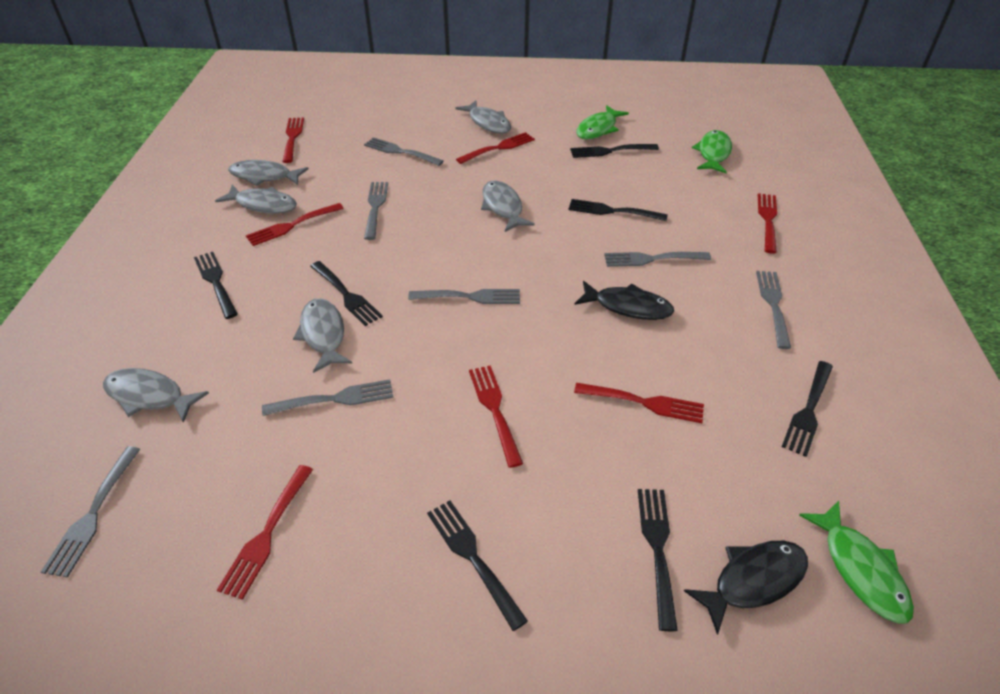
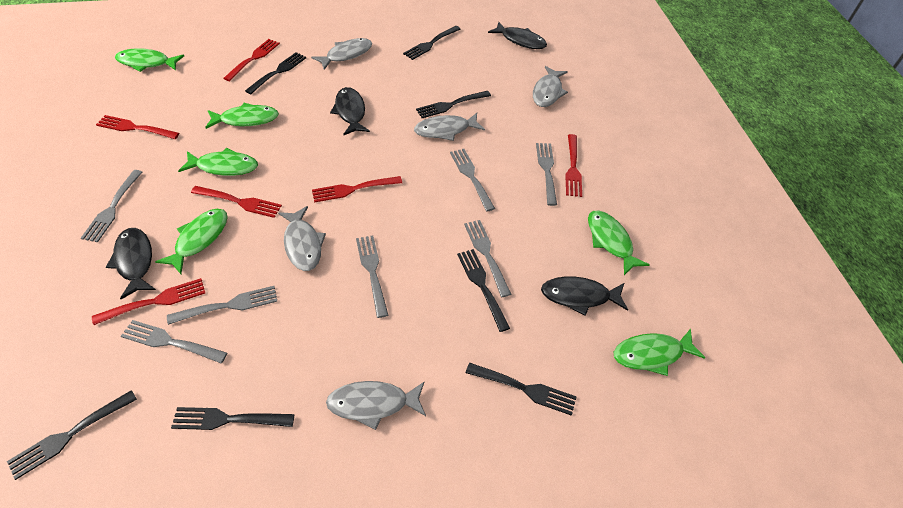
black fish: [575,281,674,320] [684,541,808,635] = 2 -> [106,228,156,299] [330,87,370,136] [488,22,547,49] [541,276,628,316] = 4
green fish: [576,105,629,140] [692,130,732,173] [799,501,914,624] = 3 -> [115,48,184,72] [155,209,228,274] [178,148,258,176] [205,103,279,129] [588,210,650,275] [614,329,705,376] = 6
grey fish: [103,368,209,423] [215,185,297,213] [228,160,309,186] [293,298,352,373] [455,101,511,134] [481,181,535,232] = 6 -> [278,206,326,271] [311,38,372,70] [326,381,426,430] [414,113,485,141] [533,66,568,107] = 5
red fork: [217,465,313,600] [246,203,344,246] [282,117,304,163] [456,132,535,164] [469,366,523,468] [574,383,704,423] [758,193,777,254] = 7 -> [92,278,205,325] [96,115,179,139] [191,186,282,218] [223,39,280,81] [312,176,402,203] [565,134,582,197] = 6

